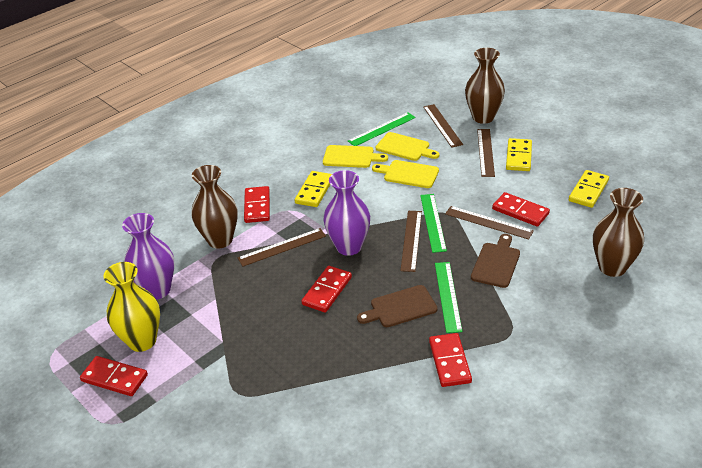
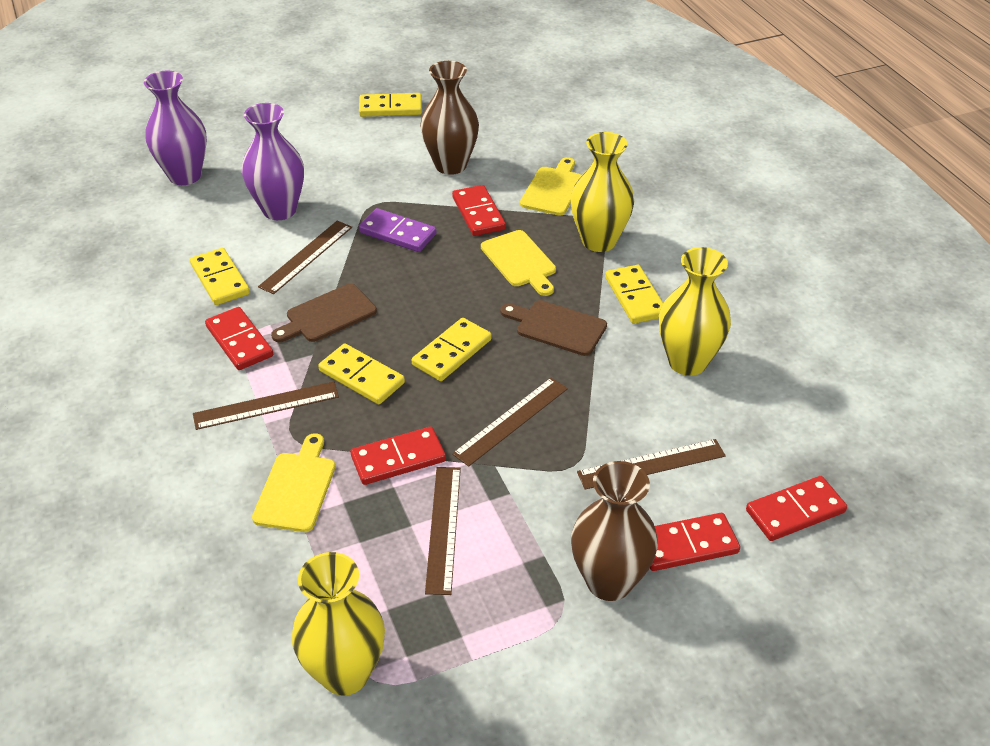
brown vase: [191,165,238,249] [465,48,505,124] [593,188,644,277] = 3 -> [420,61,479,175] [571,461,658,601] = 2
green ruler: [348,112,416,146] [420,194,447,253] [435,262,462,333] = 3 -> none = 0
purple domino: none = 0 -> [359,208,437,252] = 1
yellow domino: [295,171,332,207] [506,138,532,171] [569,170,609,208] = 3 -> [190,248,250,305] [318,343,405,404] [359,93,422,117] [412,318,492,381] [605,265,663,324] = 5
yellow vase: [104,262,160,352] = 1 -> [292,552,385,696] [571,132,634,252] [659,247,731,376] = 3

